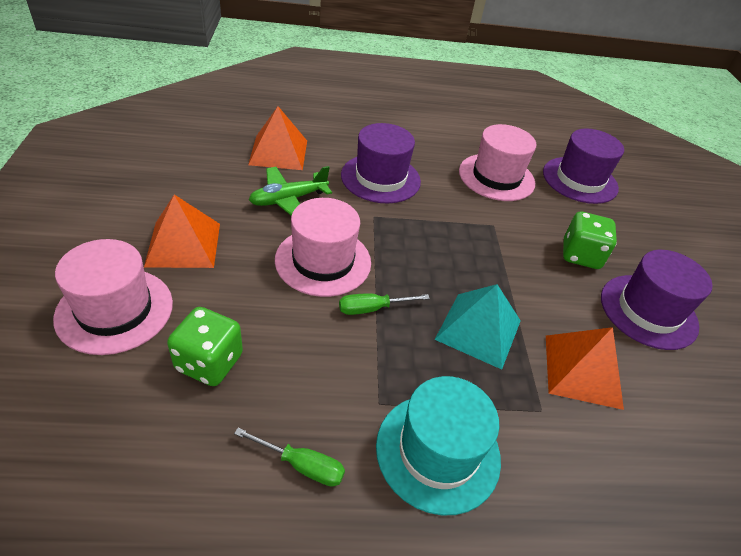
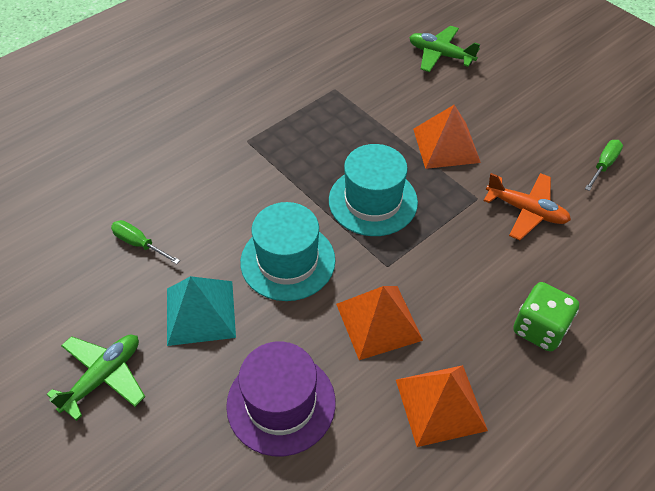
green dice: [167,307,243,386] [563,212,617,269] = 2 -> [513,282,579,351] = 1
green plane: [249,166,332,216] = 1 -> [46,334,145,421] [409,26,480,72] = 2
orange plane: none = 0 -> [484,173,571,240] = 1
pink hat: [53,239,173,355] [275,198,371,297] [459,124,536,201] = 3 -> none = 0
purple hat: [341,123,421,203] [543,129,624,204] [601,250,712,350] = 3 -> [226,342,336,456] = 1
turquoise hat: [376,376,501,516] = 1 -> [240,202,336,301] [329,144,418,236] = 2

